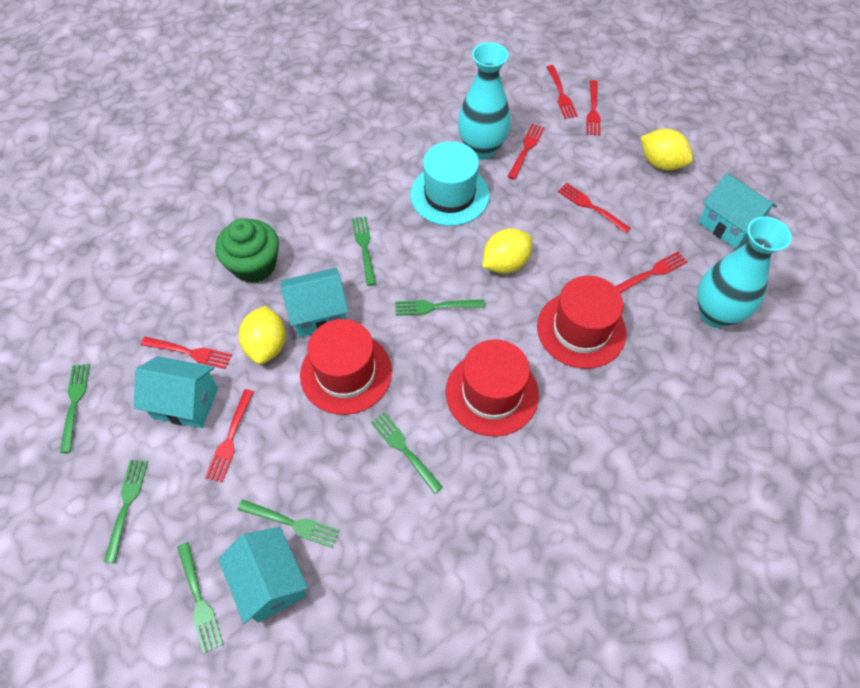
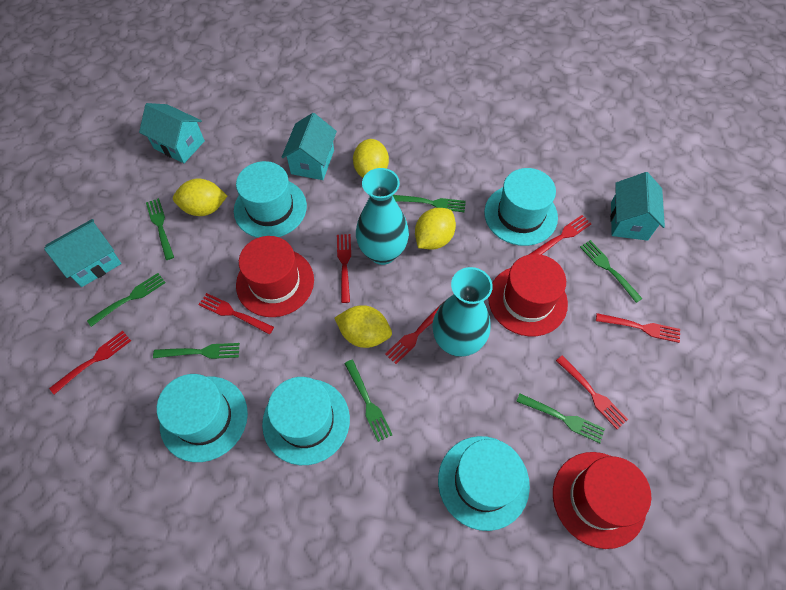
green cupcake: [215,218,279,283] = 1 -> none = 0
turquoise hat: [410,141,490,226] = 1 -> [157,374,248,462] [234,161,307,238] [262,377,350,465] [438,436,530,531] [484,168,558,246] = 5
yellow lemon: [239,306,286,364] [482,228,532,274] [640,129,693,170] = 3 -> [173,179,227,216] [335,305,392,348] [353,139,389,178] [415,208,456,249] = 4

